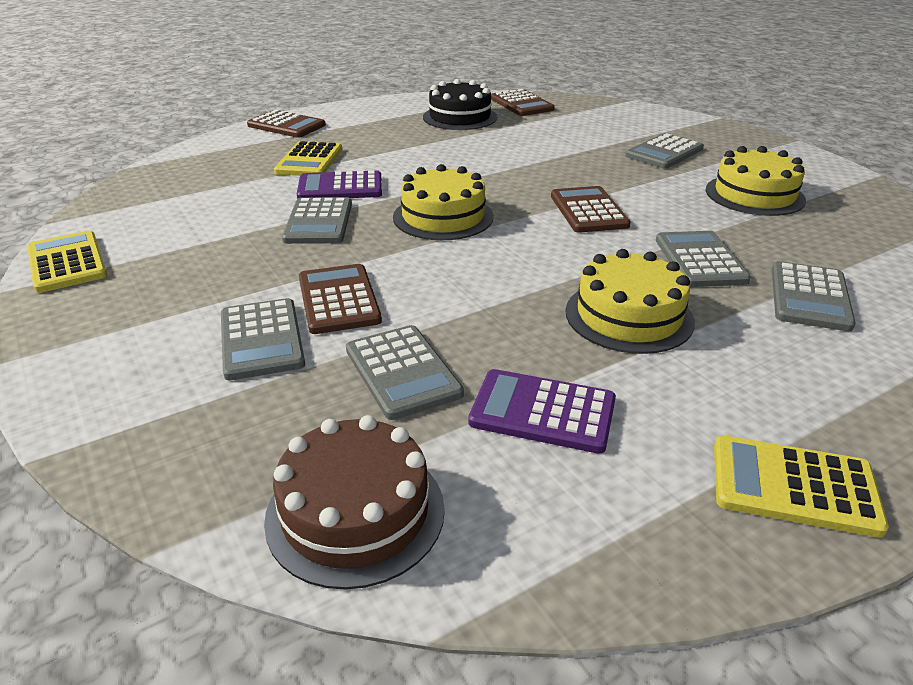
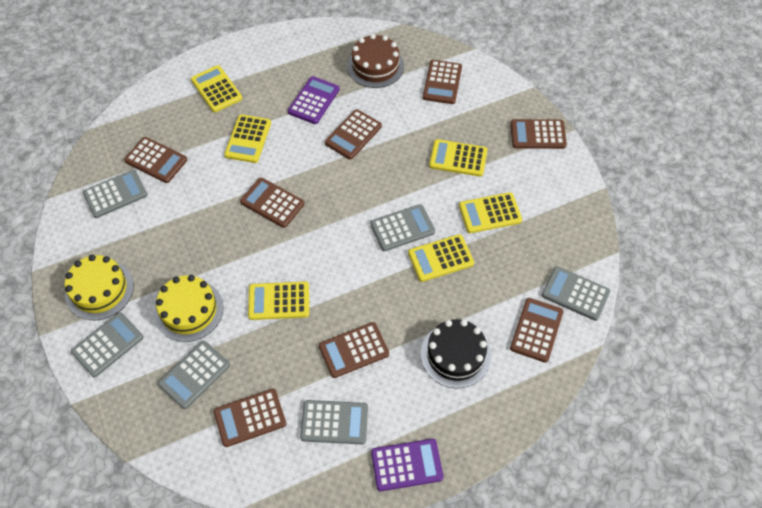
brown calculator: [247,110,326,138] [299,264,382,334] [491,89,555,116] [551,186,631,233] = 4 -> [124,137,187,183] [214,389,286,447] [240,177,304,228] [319,322,389,378] [325,109,382,160] [423,60,462,104] [510,119,567,149] [510,298,563,363] = 8
yellow cake: [393,164,494,240] [565,249,695,354] [706,146,806,216] = 3 -> [65,255,134,320] [155,275,224,342] = 2
yellow calculator: [27,231,107,293] [274,141,342,176] [714,435,889,538] = 3 -> [191,65,242,112] [224,115,271,163] [248,281,309,320] [408,234,474,282] [429,139,488,177] [459,192,522,233] = 6

